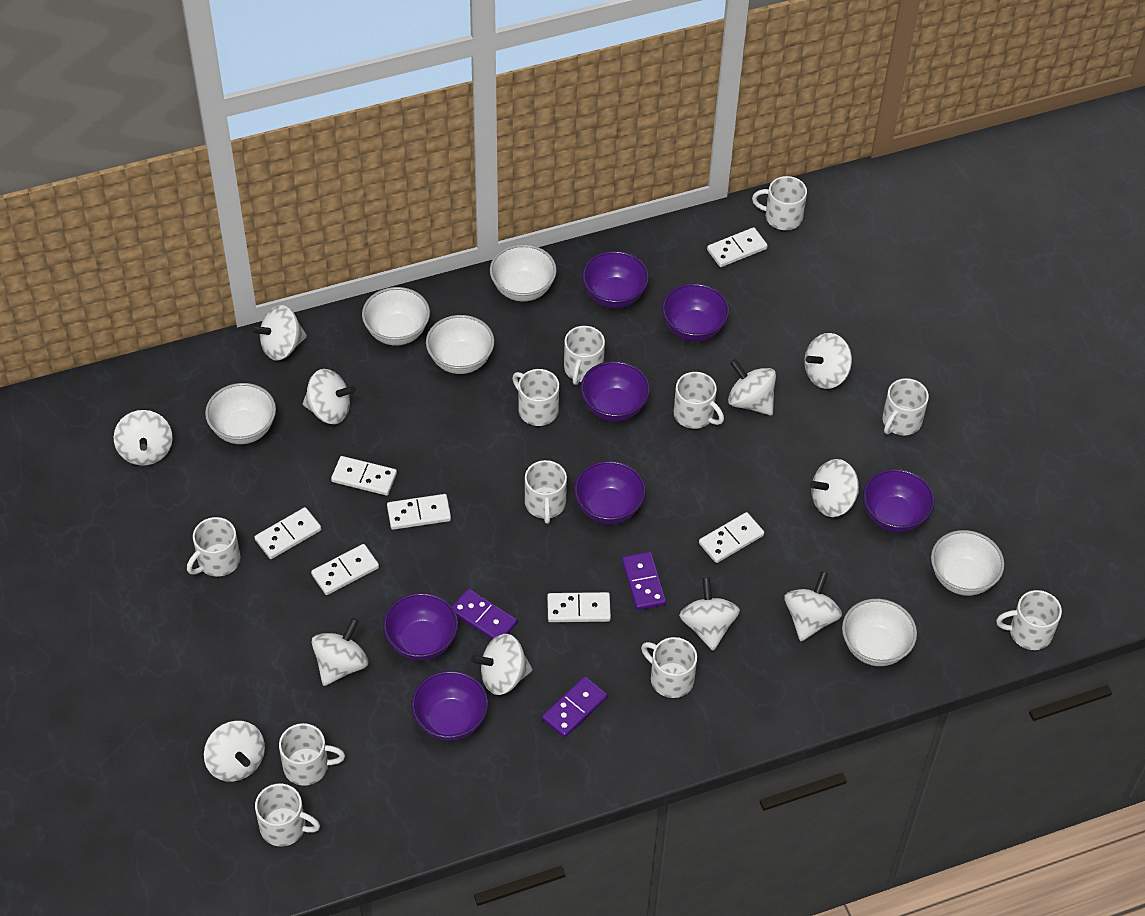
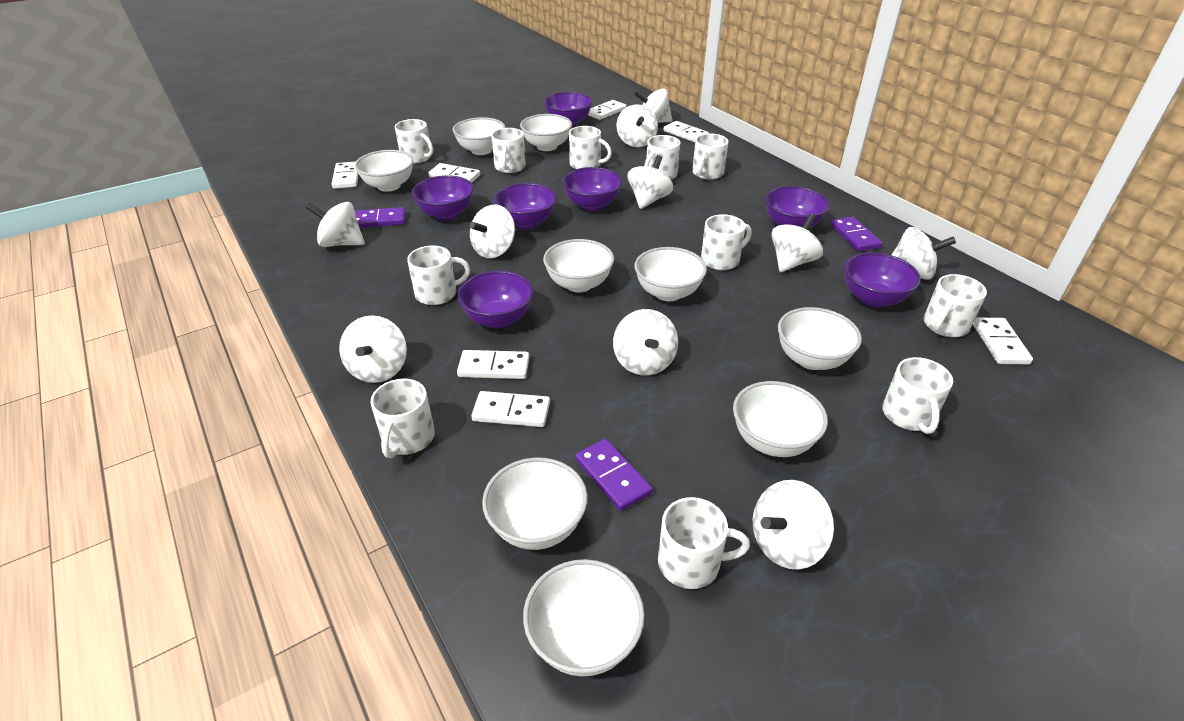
white bowl: [205,383,276,444] [362,287,430,345] [426,315,494,374] [490,244,557,301] [842,599,917,666] [931,530,1004,596] = 6 -> [355,150,413,192] [453,117,505,155] [482,458,587,550] [520,114,572,151] [523,559,644,676] [543,239,614,293] [634,247,707,301] [733,381,828,457] [778,307,862,370] = 9
white spinning top: [114,410,173,466] [204,721,265,782] [251,305,307,360] [303,369,356,424] [312,618,368,686] [471,634,533,695] [679,577,740,651] [728,359,776,415] [784,571,842,641] [804,333,852,389] [810,459,859,517] = 11 -> [306,202,365,247] [339,315,407,383] [469,205,515,258] [613,309,678,375] [617,104,658,147] [628,155,673,209] [634,88,672,123] [753,480,834,569] [771,214,823,272] [891,227,956,280] = 10

